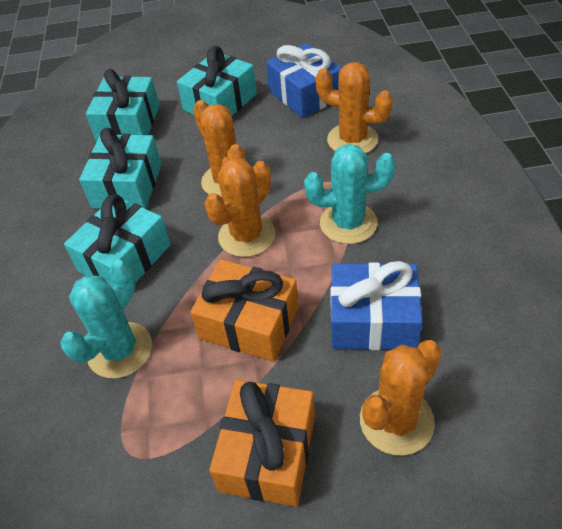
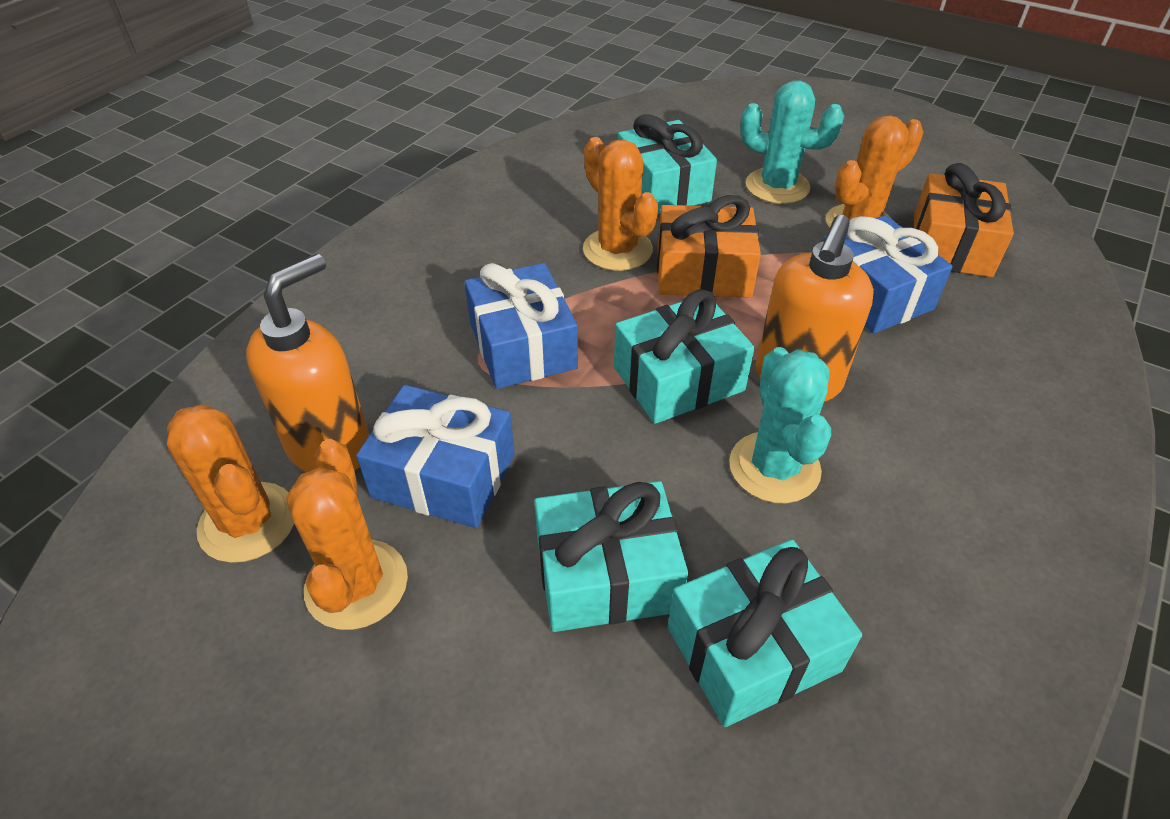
blue gift: [266,43,341,118] [330,261,423,350] = 2 -> [356,385,515,528] [465,263,578,389] [823,215,953,334] = 3
orange soap dispenser: none = 0 -> [246,254,369,472] [756,215,874,402] = 2

